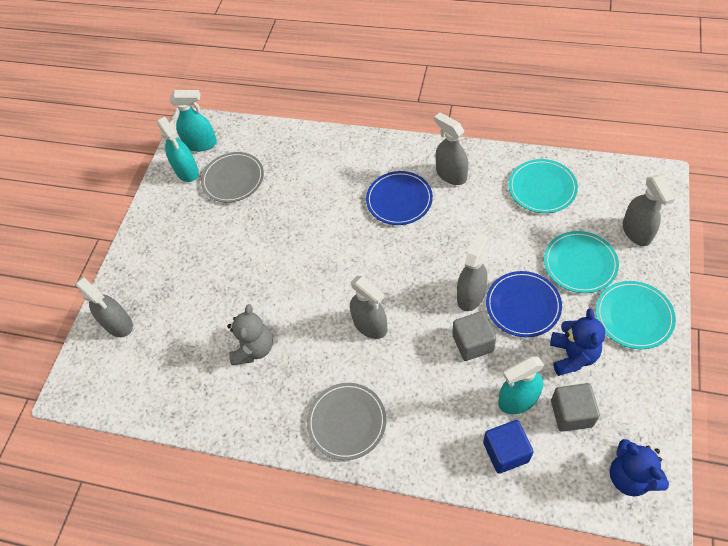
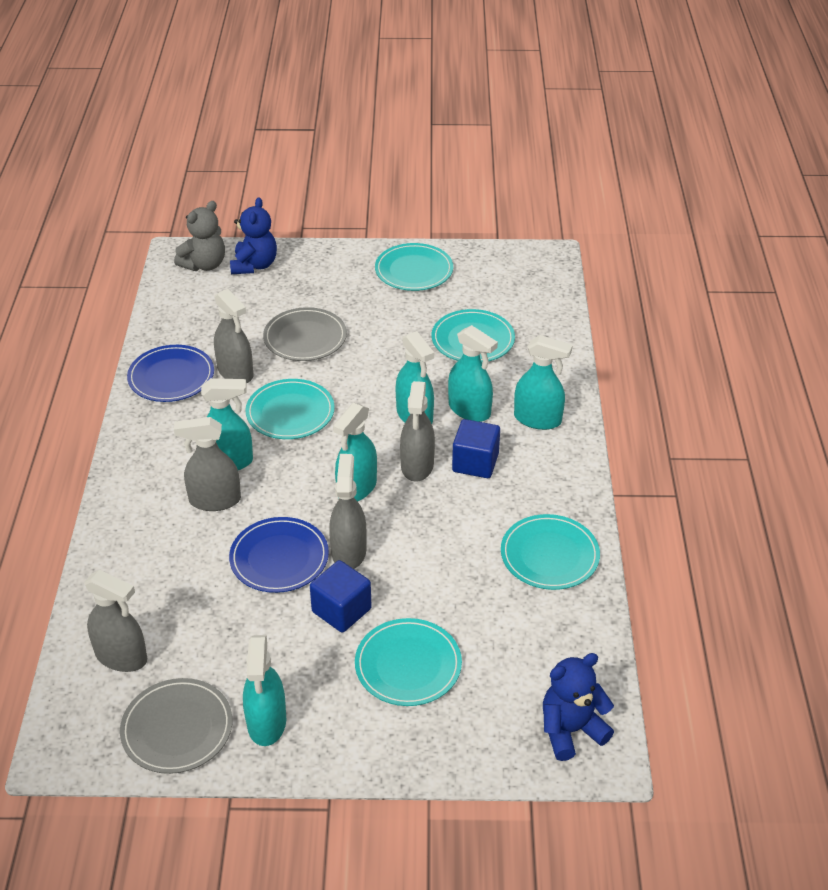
blue cube: [483,420,534,474] = 1 -> [310,560,372,633] [452,419,500,478] = 2
grey cube: [452,311,496,361] [551,383,600,432] = 2 -> none = 0
turquoise plate: [508,159,578,213] [544,231,619,293] [596,281,676,349] = 3 -> [245,379,335,439] [355,618,462,706] [375,243,453,291] [432,309,515,363] [501,514,600,590] = 5
turquoise spray bottle: [157,117,199,182] [170,90,217,152] [498,357,545,414] = 3 -> [201,378,253,470] [243,635,286,746] [333,403,377,502] [396,331,434,424] [448,325,498,422] [514,335,573,430] = 6

